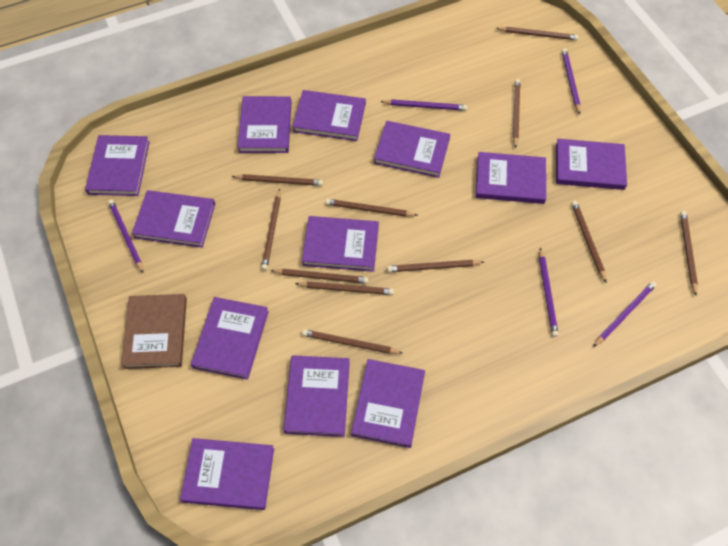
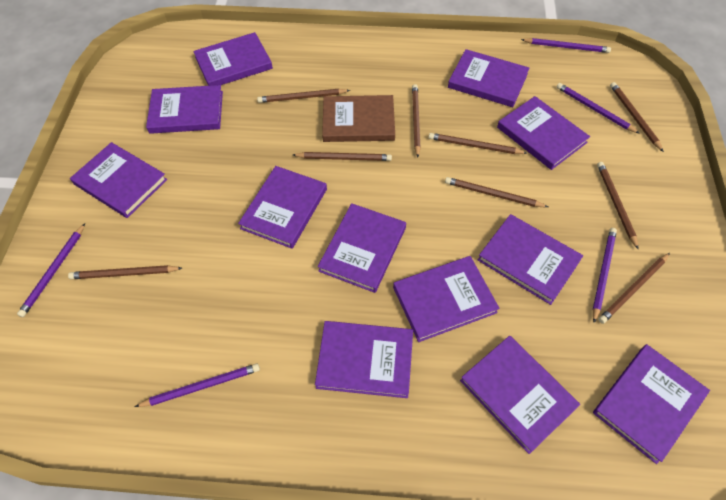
brown pencil: [231,174,323,186] [261,189,281,270] [270,269,369,284] [295,281,394,295] [302,329,403,354] [325,199,418,217] [387,260,484,272] [496,27,579,40] [513,79,520,148] [571,201,606,282] [680,211,698,295] = 11 -> [68,265,182,279] [257,89,350,103] [293,152,392,161] [412,84,421,157] [429,133,527,154] [445,177,548,207] [597,162,638,249] [598,253,670,324] [610,82,664,152] = 9

